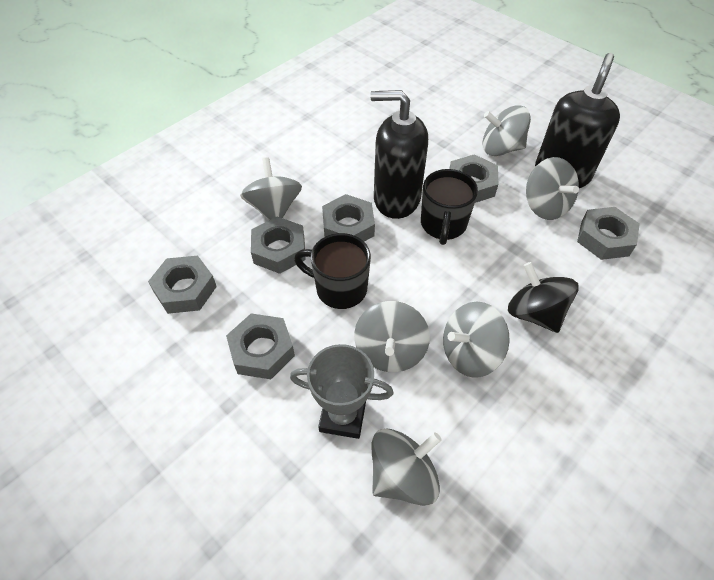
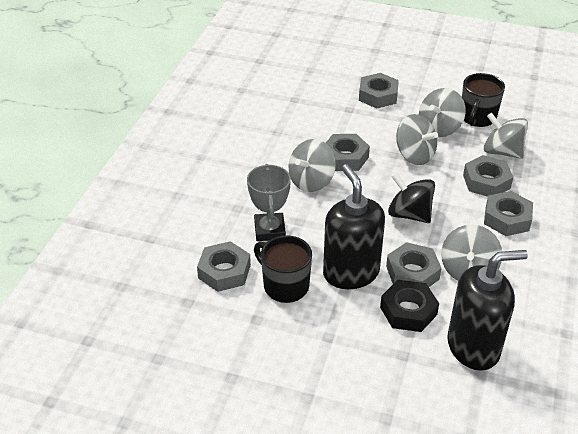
black nut: none = 0 -> [380,280,439,332] = 1
grey spinning top: [240,157,302,220] [354,301,430,372] [371,429,442,506] [443,301,510,378] [483,105,531,156] [526,157,579,220] = 6 -> [288,139,336,192] [396,114,438,165] [419,88,466,137] [441,224,502,281] [484,113,528,159] = 5

